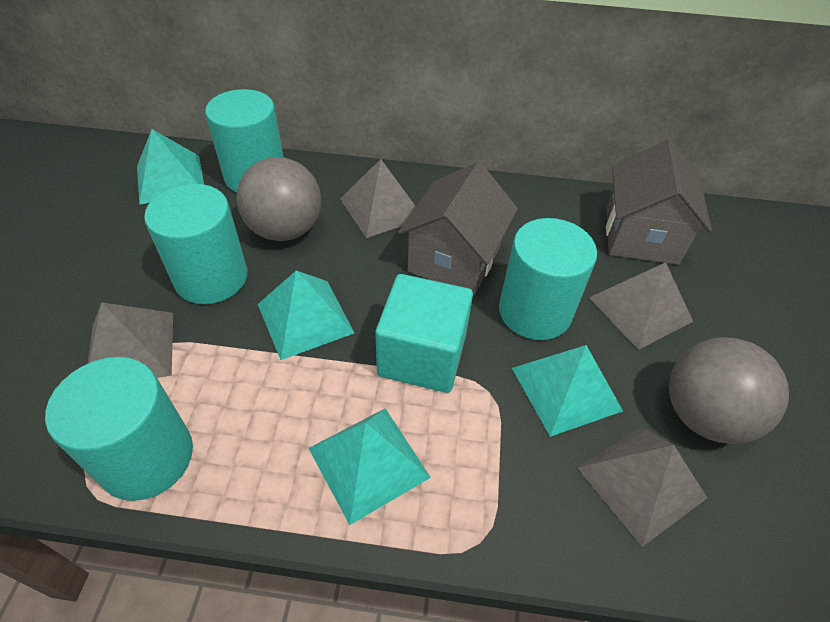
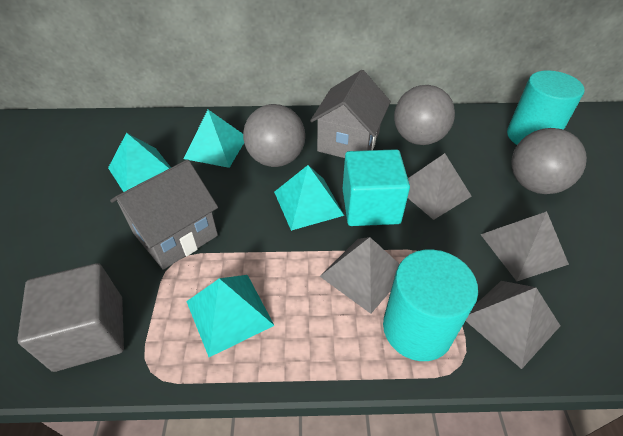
grey ball: [236,157,321,241] [669,337,789,444] = 2 -> [243,104,305,167] [394,85,455,145] [511,128,587,194] = 3
grey cube: none = 0 -> [17,263,124,372] = 1
turquoise cylinder: [45,357,193,501] [144,184,247,304] [205,89,284,192] [499,218,597,340] = 4 -> [383,249,478,361] [507,70,584,145] = 2

